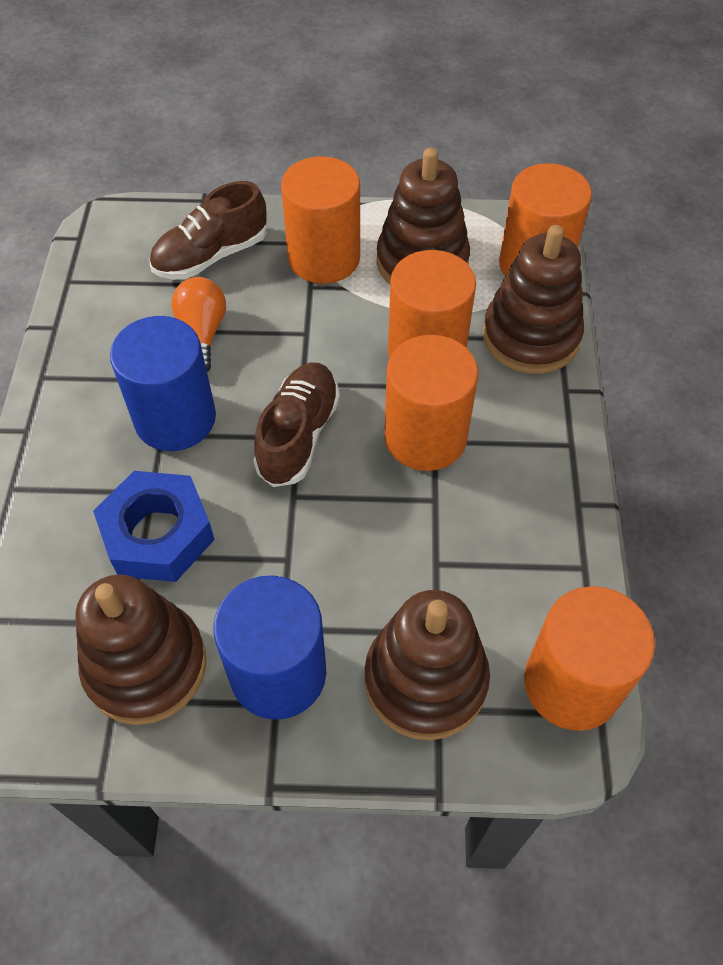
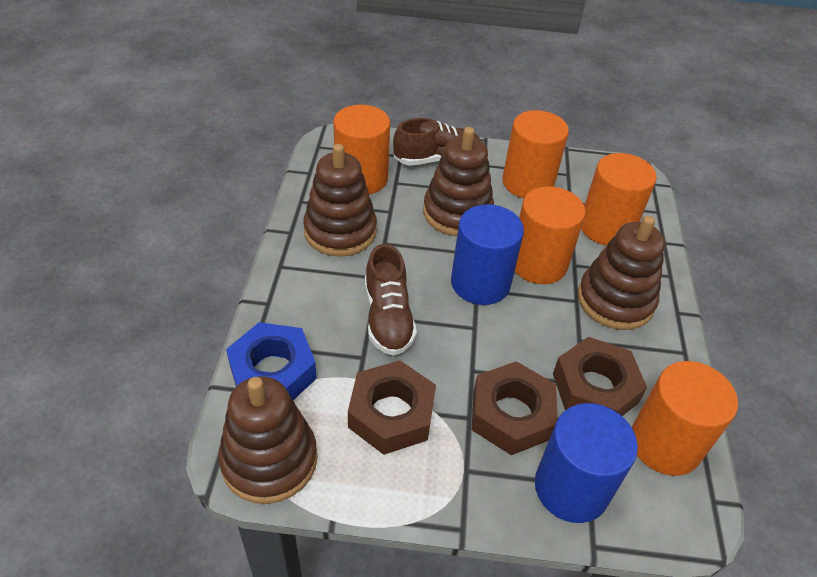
brown nut: none = 0 -> [348,360,436,455] [472,361,558,455] [553,337,647,416] = 3
orange light bulb: [171,277,226,372] = 1 -> none = 0

